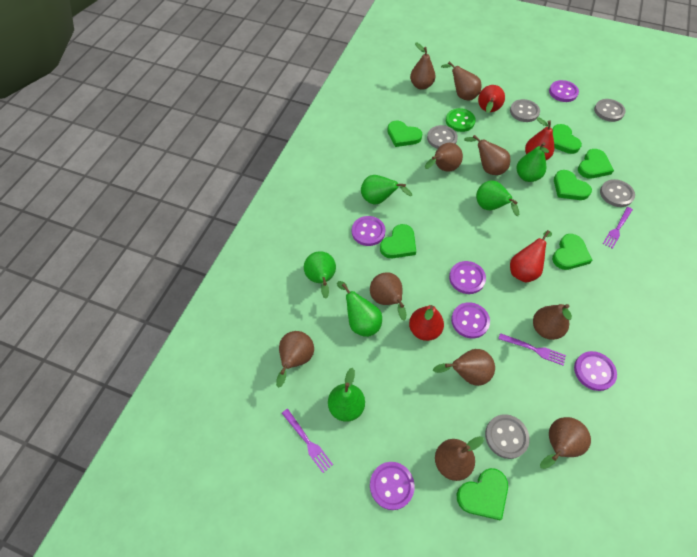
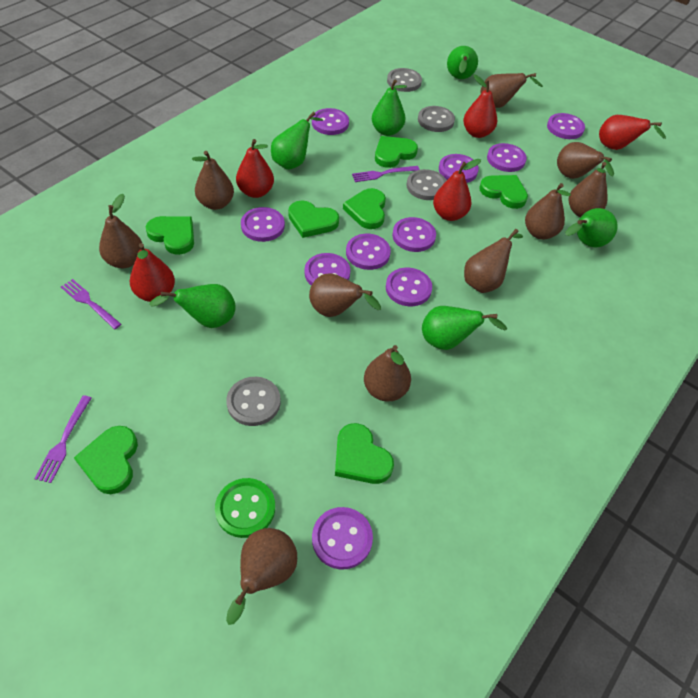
grey button: [427,125,458,149] [485,414,530,459] [510,99,540,122] [594,99,626,122] [600,179,635,207] = 5 -> [226,377,281,426] [387,68,422,92] [407,169,447,200] [418,106,455,132] = 4
purple button: [352,216,386,246] [370,462,415,510] [449,261,486,294] [451,302,490,338] [549,80,579,102] [574,351,617,391] = 6 -> [241,207,285,242] [304,253,350,286] [312,108,349,135] [312,507,373,570] [346,234,391,270] [386,268,432,306] [392,217,436,252] [439,154,479,183] [487,143,527,172] [547,113,585,139] = 10
red pear: [409,305,444,341] [478,85,505,113] [510,230,552,283] [525,117,554,160] = 4 -> [130,243,175,302] [236,139,274,198] [433,159,481,221] [463,75,497,138] [599,115,666,150] = 5

